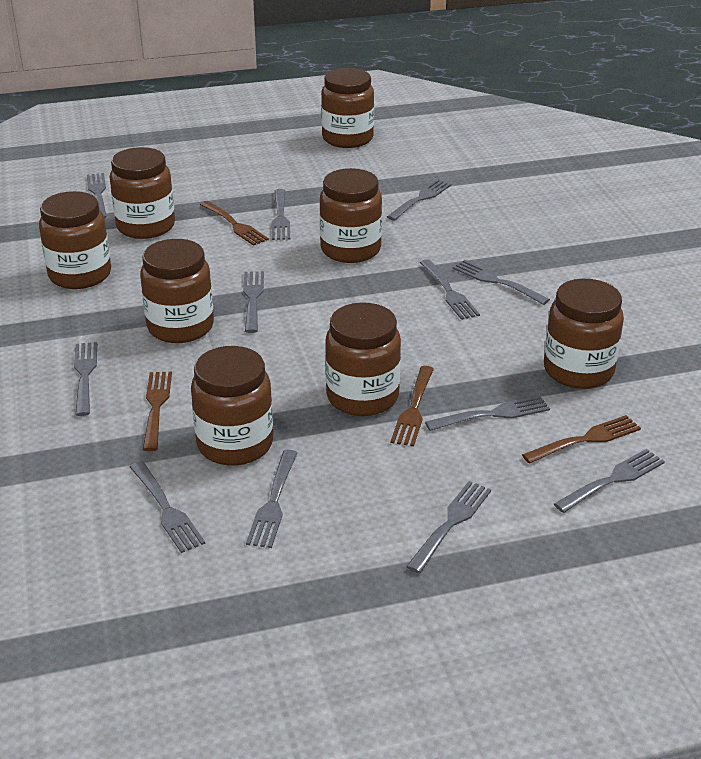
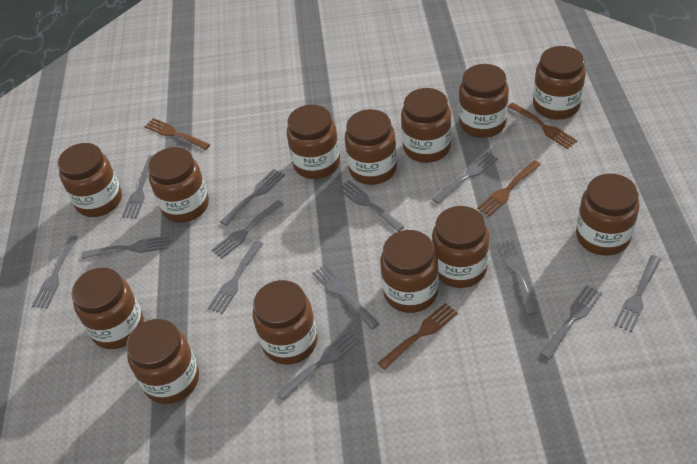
brown jar: [39,191,111,289] [110,147,175,239] [140,239,214,343] [191,346,273,466] [320,168,382,263] [321,68,374,148] [325,302,401,416] [544,279,624,389] = 8 -> [57,143,122,217] [71,268,144,349] [126,319,199,404] [148,147,209,223] [253,280,317,365] [287,105,340,179] [345,109,397,185] [380,230,439,313] [401,88,451,163] [432,206,489,288] [459,64,509,138] [533,46,586,120] [576,174,639,256] = 13
grey fork: [74,342,97,416] [87,173,107,218] [130,461,205,553] [243,271,264,333] [246,450,298,548] [271,189,290,240] [387,179,451,221] [406,481,491,574] [420,259,480,320] [425,396,550,431] [453,260,550,305] [554,449,665,513] = 12 -> [32,235,78,309] [82,235,169,259] [122,155,153,218] [208,241,263,314] [211,200,284,259] [220,169,285,226] [276,330,360,400] [312,264,380,329] [337,180,405,232] [432,151,498,204] [498,239,537,315] [540,285,602,359] [614,255,661,332] = 13

